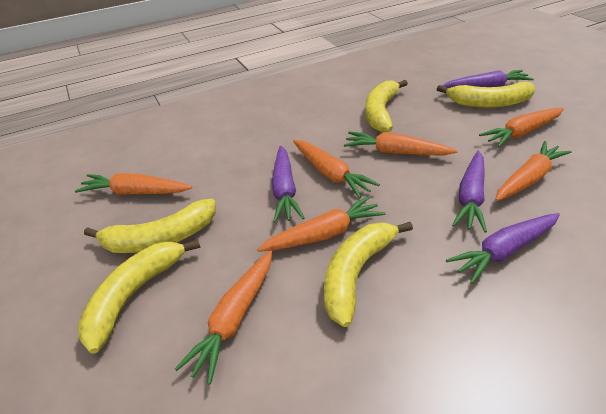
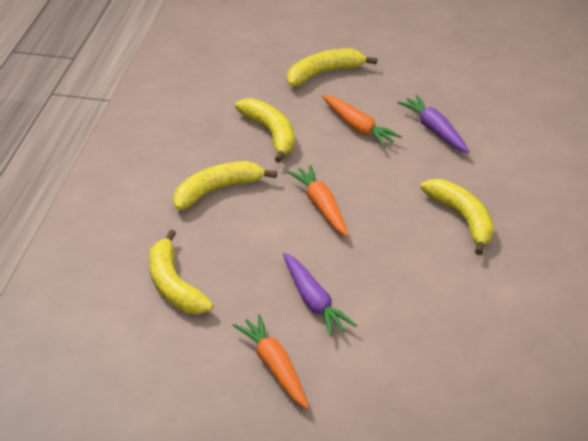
orange carrot: [75,173,192,195] [175,250,272,385] [257,196,386,252] [293,140,380,198] [344,132,458,156] [479,108,564,147] [495,141,572,201] = 7 -> [233,314,309,409] [288,165,348,236] [322,95,402,147] = 3
purple carrot: [271,146,305,223] [442,70,534,88] [446,213,560,284] [452,151,487,233] = 4 -> [283,253,357,337] [397,95,470,153] = 2

